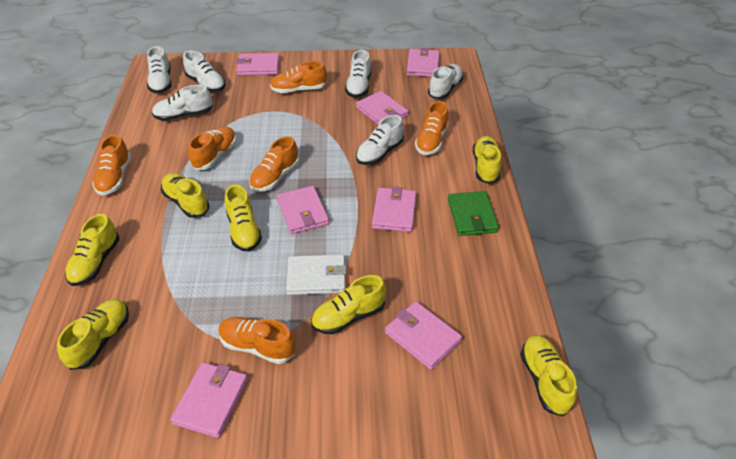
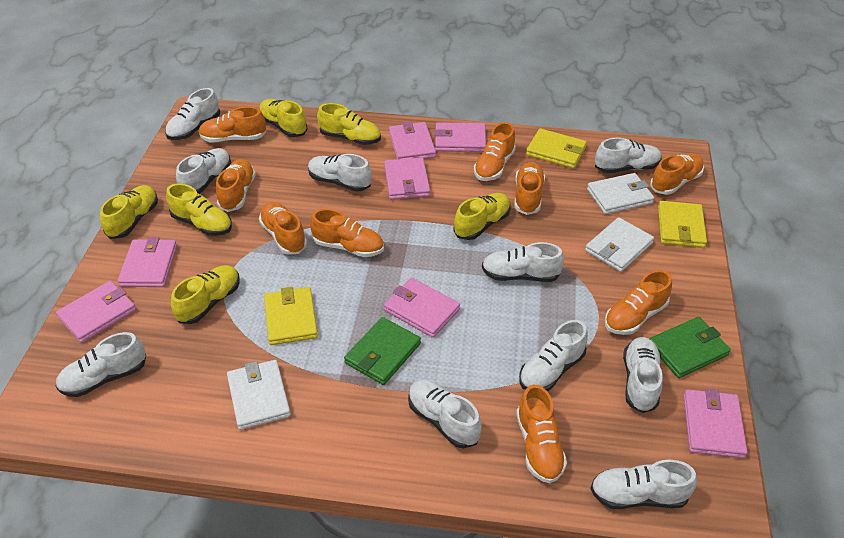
green wallet: [448,191,499,236] = 1 -> [344,317,421,385] [650,317,731,378] = 2
orange shoe: [92,134,131,196] [188,126,236,170] [218,317,295,364] [249,136,299,192] [270,61,327,93] [415,101,449,155] = 6 -> [199,107,266,142] [216,159,256,212] [259,202,307,255] [310,209,384,257] [474,122,516,181] [514,162,545,215] [516,385,567,483] [605,270,672,335] [650,153,704,195] = 9
white shoe: [147,46,172,94] [152,85,213,121] [183,51,226,92] [345,50,371,98] [356,115,404,165] [428,64,464,99] = 6 -> [56,332,146,397] [165,88,220,140] [176,148,231,194] [308,154,372,192] [408,380,482,448] [482,242,564,282] [519,320,588,391] [590,459,697,509] [595,138,662,173] [623,337,663,413] = 10
white wallet: [286,255,347,295] = 1 -> [227,360,291,430] [585,217,654,272] [587,173,654,214] = 3
yellow shoe: [57,299,129,370] [65,214,119,286] [161,173,209,218] [225,185,262,251] [311,275,386,334] [473,136,501,184] [520,335,577,416] = 7 -> [100,185,158,239] [166,183,232,236] [171,265,240,324] [259,99,308,137] [317,103,381,145] [453,193,511,240] = 6
yellow wallet: none = 0 -> [264,287,318,345] [526,128,587,168] [658,201,707,248] = 3

